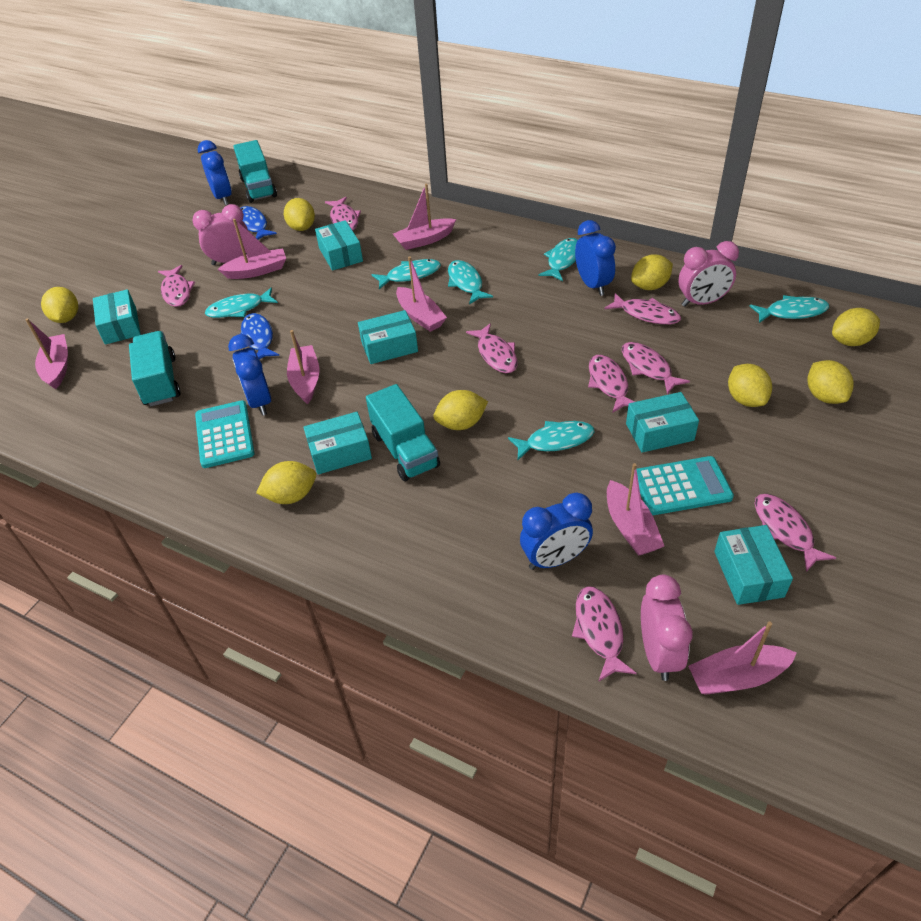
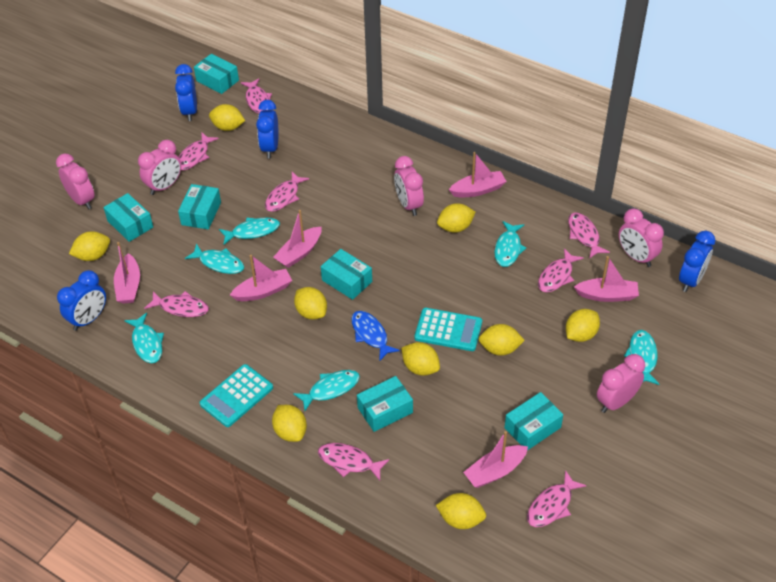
blue fish: [240,313,279,359] [241,206,277,240] = 2 -> [351,311,400,361] = 1
pink boat: [25,318,68,390] [218,219,286,279] [287,330,320,404] [393,184,456,250] [396,257,447,332] [607,463,664,556] [688,621,797,695] = 7 -> [114,242,140,304] [230,255,292,301] [273,210,321,268] [449,152,507,197] [463,431,528,488] [574,256,639,302] = 6
pink clock: [192,204,248,265] [641,575,693,681] [679,241,739,307] = 3 -> [56,153,95,209] [138,140,181,195] [394,156,424,216] [597,354,645,413] [619,209,664,267] = 5
turquoise truck: [129,331,181,406] [233,140,277,203] [366,384,440,481] = 3 -> none = 0
yellow lemon: [41,287,78,323] [256,461,316,504] [284,198,315,231] [434,390,488,430] [631,254,673,290] [728,364,772,407] [807,360,854,404] [832,308,880,346] = 8 -> [69,231,110,261] [209,104,245,131] [272,405,307,442] [294,287,327,319] [401,342,440,376] [436,493,486,529] [437,203,475,233] [479,324,525,356] [566,309,600,342] = 9

